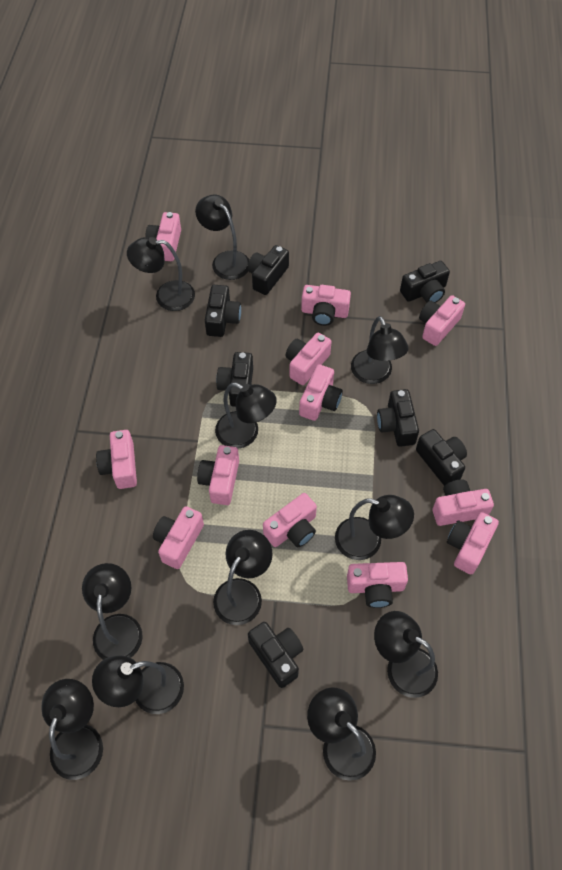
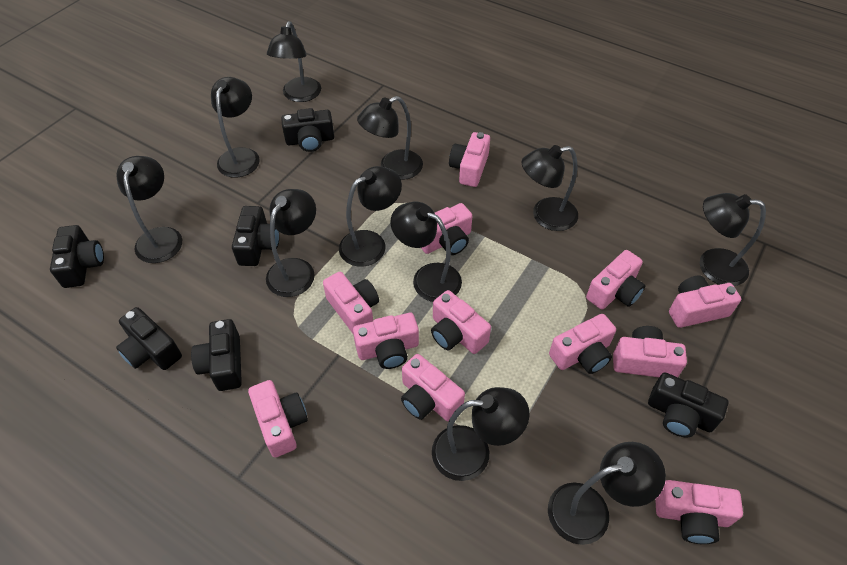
black camera: [205,285,241,337] [216,352,253,407] [247,245,289,295] [248,622,303,688] [377,389,419,447] [400,261,450,303] [416,429,467,486] = 7 -> [50,225,104,288] [116,307,182,370] [191,319,242,391] [232,206,279,266] [281,108,334,152] [648,372,729,437] = 6

